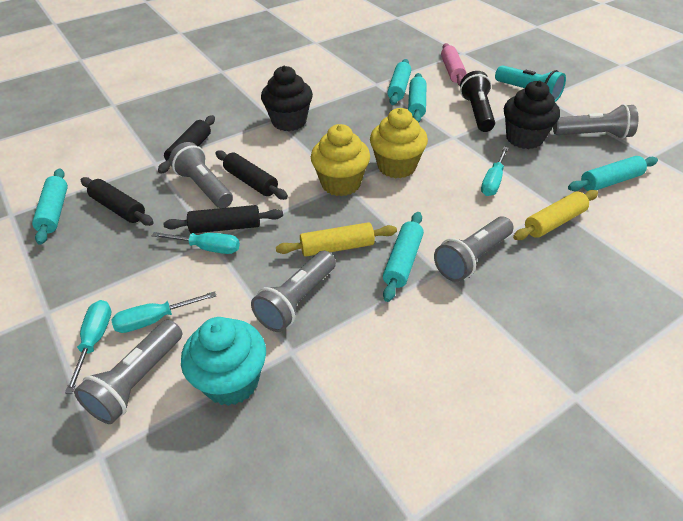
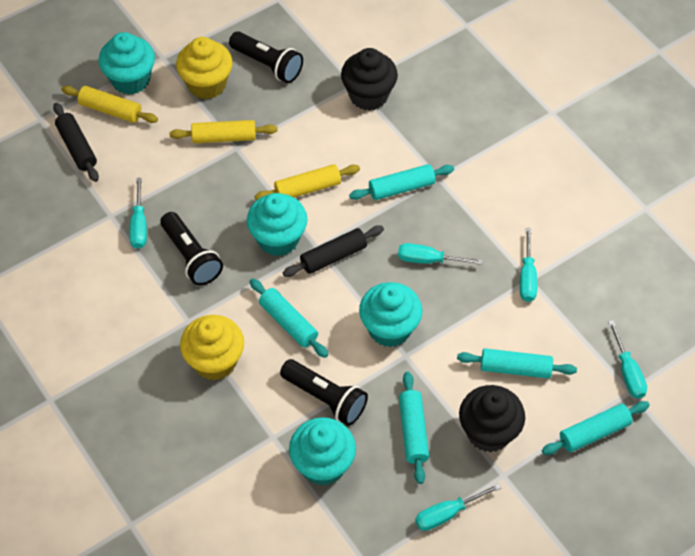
black flashlight: [460,71,495,132] = 1 -> [160,212,223,286] [229,31,303,83] [280,359,368,426] = 3
black rolling pin: [81,177,154,226] [158,115,215,174] [164,205,283,233] [216,150,288,200] = 4 -> [53,103,99,182] [283,225,384,277] = 2
grey flashlight: [74,320,182,424] [169,142,233,208] [251,251,336,332] [434,217,513,282] [553,104,638,139] = 5 -> none = 0
pink rolling pin: [441,43,467,86] = 1 -> none = 0
turquoise cupcake: [181,317,266,406] = 1 -> [98,32,155,95] [247,193,307,256] [289,417,356,485] [359,282,422,347] = 4
turquoise flashlight: [495,65,566,102] = 1 -> none = 0
turquoise screwdriver: [65,300,111,394] [111,291,216,333] [152,232,240,254] [481,147,509,196] = 4 -> [129,178,147,249] [398,243,483,265] [415,483,501,531] [520,228,537,302] [608,320,647,398] = 5
yellow rolling pin: [276,222,397,257] [513,190,598,240] = 2 -> [62,86,158,123] [170,120,278,143] [255,164,360,200] = 3

